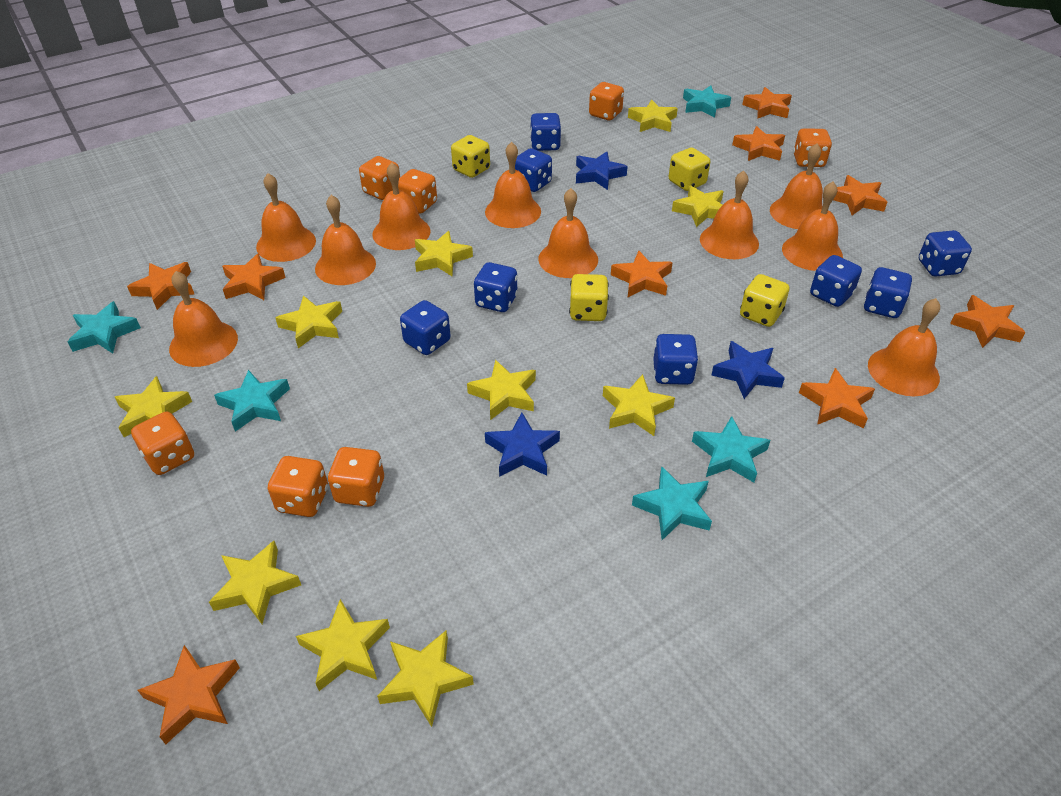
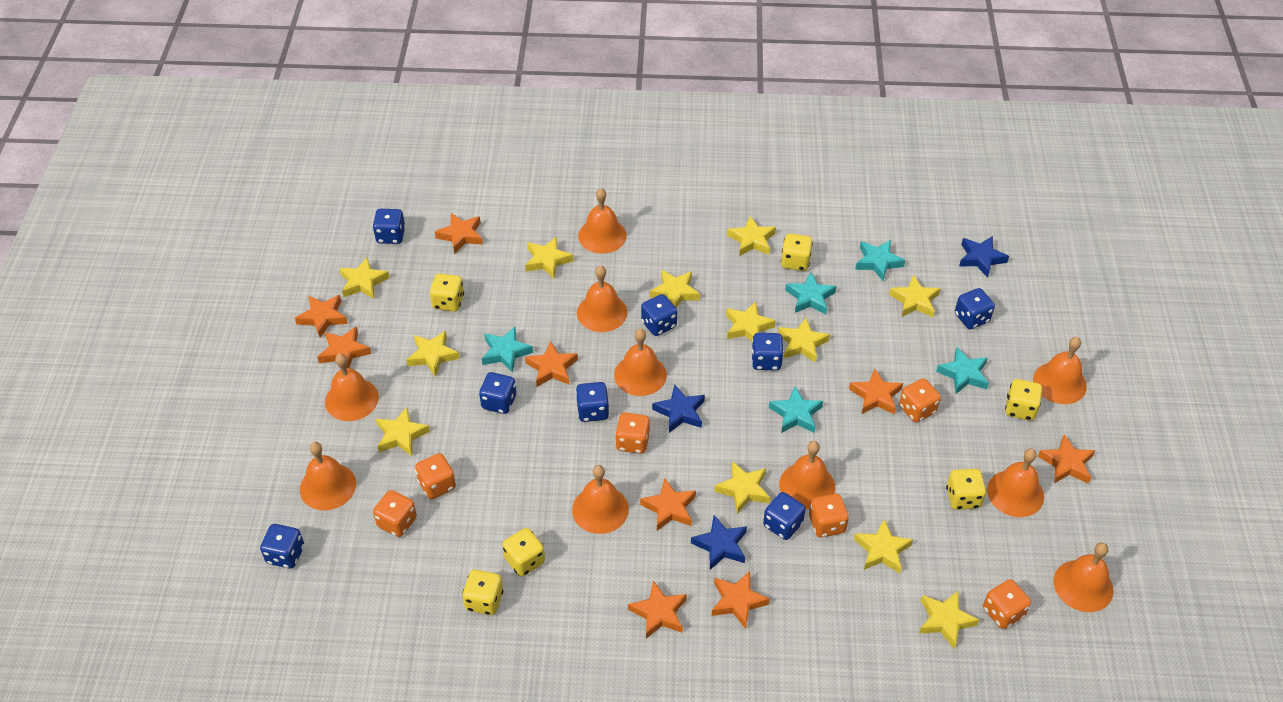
orange dice: [131,412,194,475] [268,456,328,517] [328,447,384,507] [359,156,400,200] [398,169,437,214] [589,82,624,120] [793,128,832,167] = 7 -> [373,490,417,537] [415,453,456,499] [615,412,650,454] [809,494,849,538] [899,378,941,423] [983,579,1031,629] = 6
yellow dice: [451,135,490,178] [569,274,609,321] [669,148,710,191] [740,274,789,327] = 4 -> [430,273,464,312] [462,570,503,615] [503,528,545,576] [781,233,813,271] [946,469,986,510] [1005,379,1042,421] = 6
yellow star: [115,376,192,437] [209,541,301,624] [275,295,342,348] [296,599,390,691] [377,630,474,727] [415,231,473,277] [467,359,536,420] [603,374,675,436] [628,100,678,132] [672,185,724,227] = 10 -> [339,257,390,299] [376,407,430,456] [406,331,460,377] [525,236,573,279] [650,270,700,308] [714,461,770,514] [726,301,776,342] [727,216,776,256] [778,318,830,363] [854,519,913,574] [889,275,941,317] [919,591,979,649] = 12

